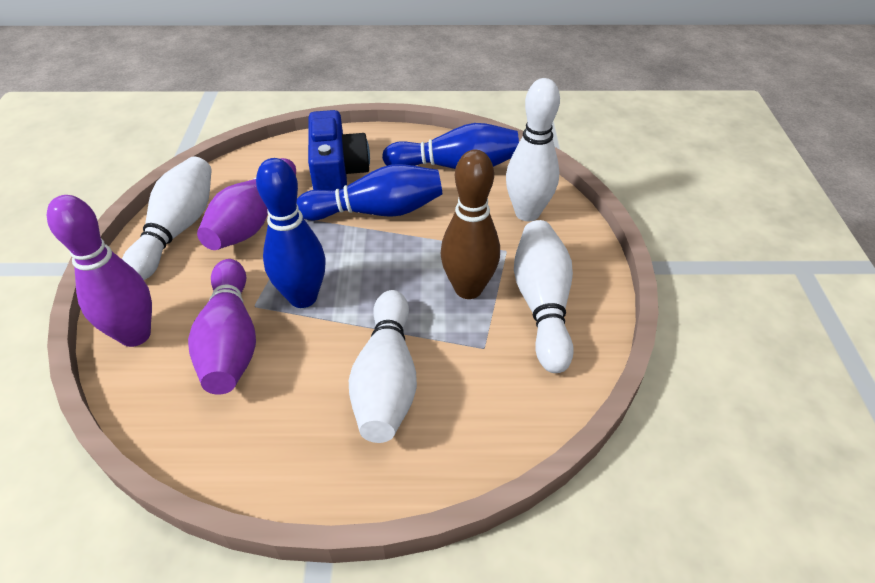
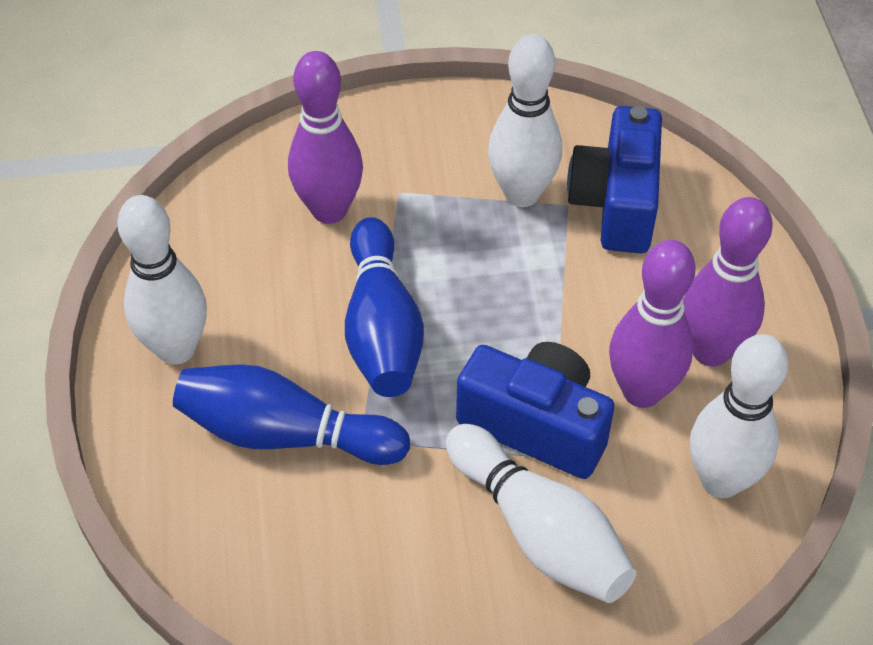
blue bowling pin: [256,158,326,308] [297,164,443,221] [382,123,519,169] = 3 -> [173,364,410,465] [345,217,424,397] = 2
blue camera: [308,110,370,190] = 1 -> [456,342,615,479] [567,106,662,253] = 2
brown bowling pin: [440,150,500,299] = 1 -> none = 0

